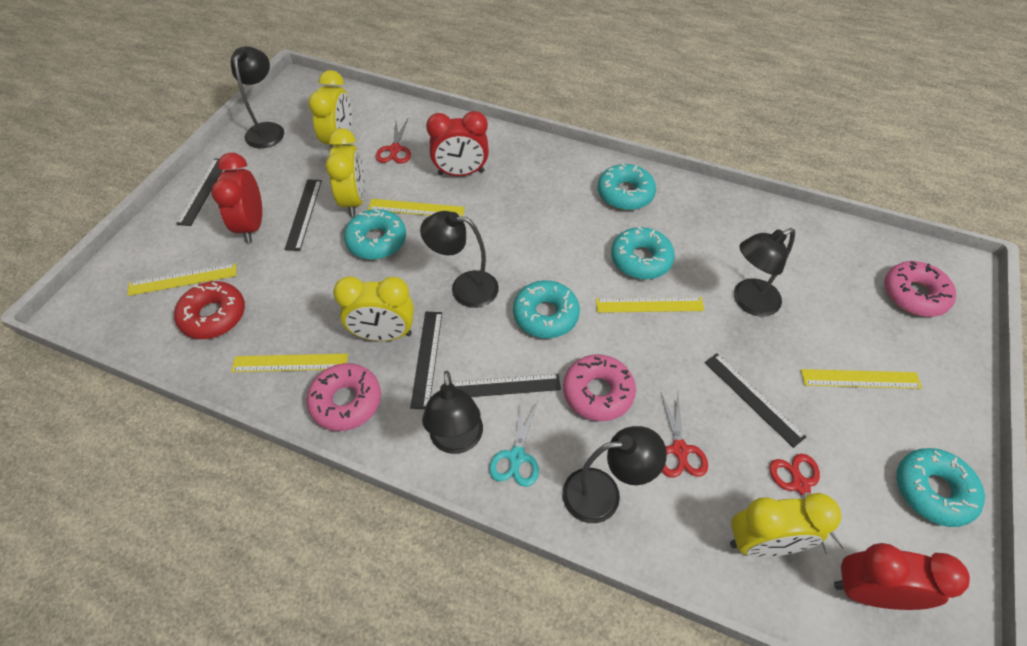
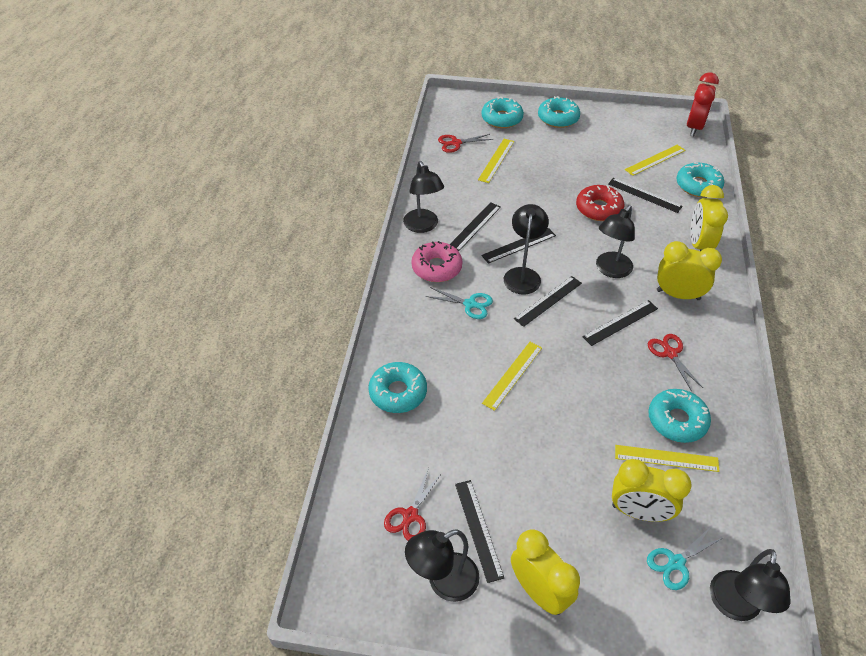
black ruler: [176,158,223,226] [284,180,322,251] [410,312,442,409] [444,374,561,397] [705,353,806,448] = 5 -> [450,202,501,251] [455,480,504,583] [481,228,556,264] [514,276,582,327] [582,300,658,346] [608,178,683,213] = 6
pink donut: [307,363,381,431] [563,355,636,421] [884,261,956,317] = 3 -> [411,241,462,282] = 1
red clock: [211,153,262,243] [426,111,489,176] [834,543,970,610] = 3 -> [687,72,719,136] = 1
turquoise scissors: [489,401,539,487] = 1 -> [426,287,493,319] [647,527,724,590] = 2
yellow ruler: [127,263,236,296] [231,354,348,372] [368,199,465,217] [596,297,704,313] [801,369,922,389] = 5 -> [478,139,514,183] [482,342,542,411] [615,445,720,472] [625,145,685,176] = 4

